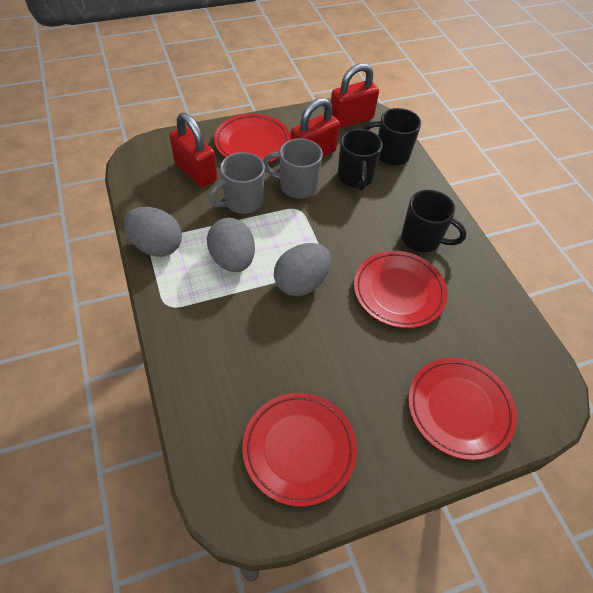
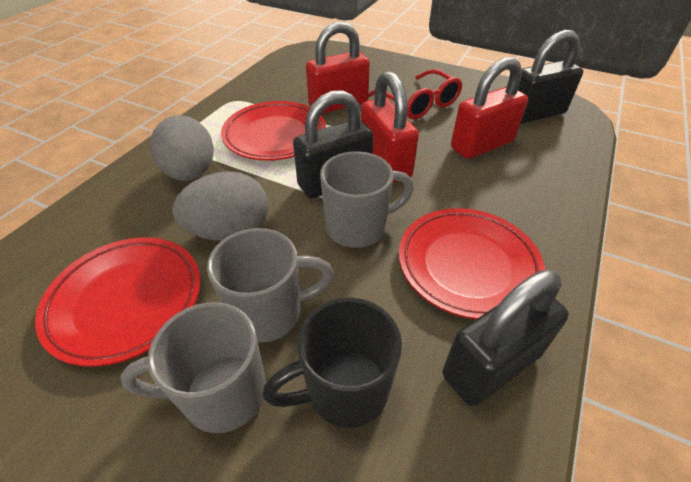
black mug: [338,129,383,191] [363,108,421,165] [402,190,467,252] = 3 -> [262,298,402,428] = 1
black padlock: none = 0 -> [293,90,374,198] [443,270,569,406] [518,30,583,123] = 3
grey egg: [124,207,182,257] [207,218,255,272] [274,243,331,296] = 3 -> [151,115,214,181] [173,171,268,241] = 2
grey mug: [208,152,265,214] [263,138,323,199] = 2 -> [120,302,266,433] [207,228,334,343] [320,151,414,248] = 3
red glasses: none = 0 -> [368,69,462,119] = 1
red plate: [214,114,291,163] [243,393,357,507] [354,251,448,328] [408,357,517,460] = 4 -> [35,237,201,367] [221,101,326,161] [399,208,545,319] = 3

